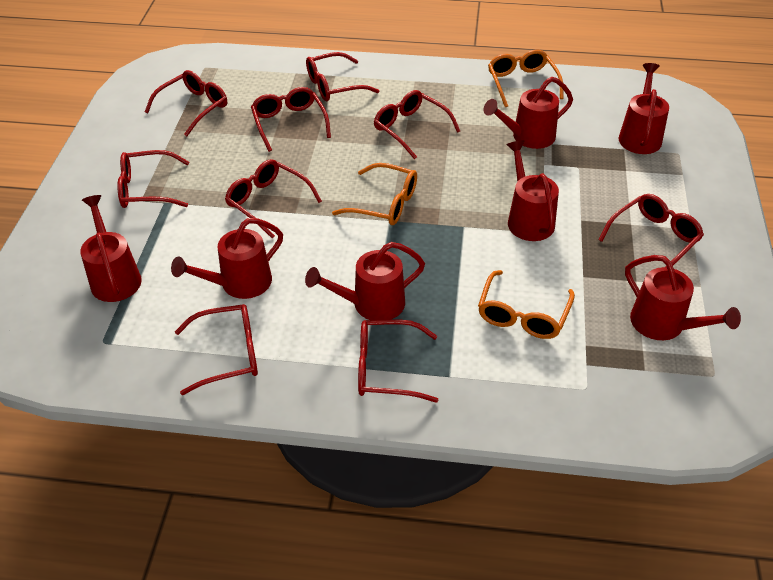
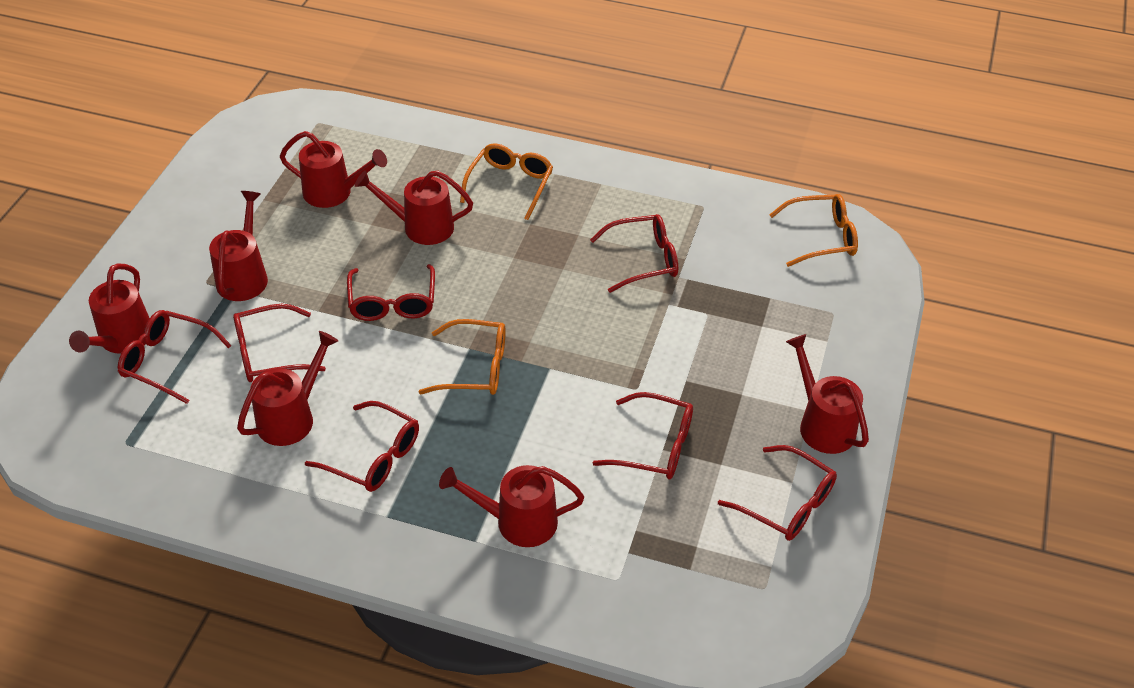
red glasses: [117,150,189,208] [145,70,227,136] [175,304,258,395] [225,159,322,238] [251,87,331,152] [306,52,379,101] [358,320,438,403] [374,90,460,159] [598,194,704,267] = 9 -> [118,310,232,404] [233,304,326,382] [305,401,419,492] [347,264,435,321] [590,214,678,293] [593,392,693,479] [718,445,837,541] = 7

